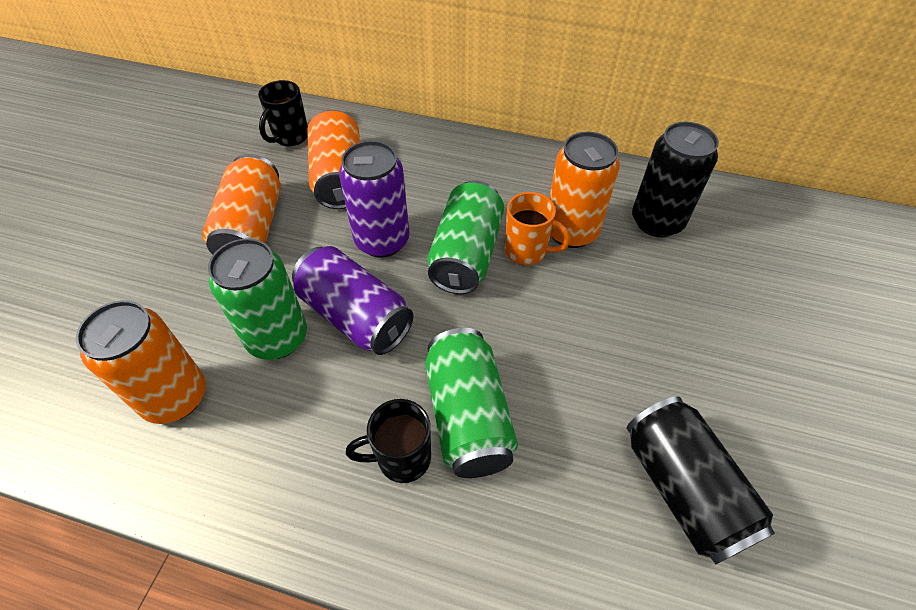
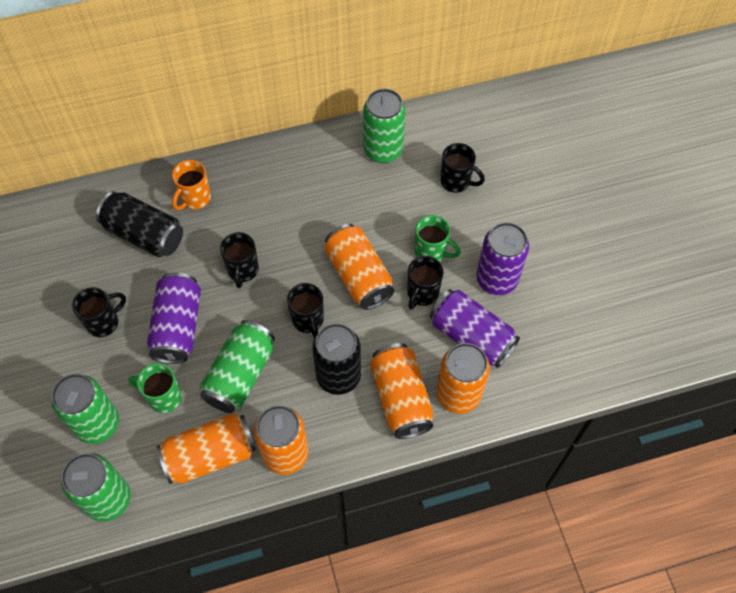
black mug: [258,80,308,146] [346,399,431,483] = 2 -> [72,287,126,337] [220,232,259,288] [287,283,324,338] [407,256,444,309] [441,143,485,193] = 5
green can: [208,238,307,360] [425,328,518,478] [427,181,504,294] = 3 -> [51,374,119,444] [61,453,131,522] [200,320,275,413] [363,89,406,163] = 4
green mug: none = 0 -> [128,363,182,413] [415,215,461,262] = 2
orange can: [76,300,206,424] [202,154,281,255] [307,110,360,209] [549,132,620,248] = 4 -> [157,413,256,484] [254,405,309,475] [325,224,394,310] [370,343,434,439] [436,343,490,414] = 5
purple can: [292,246,413,355] [339,141,410,258] = 2 -> [147,272,201,364] [430,289,520,368] [476,222,529,295] = 3

